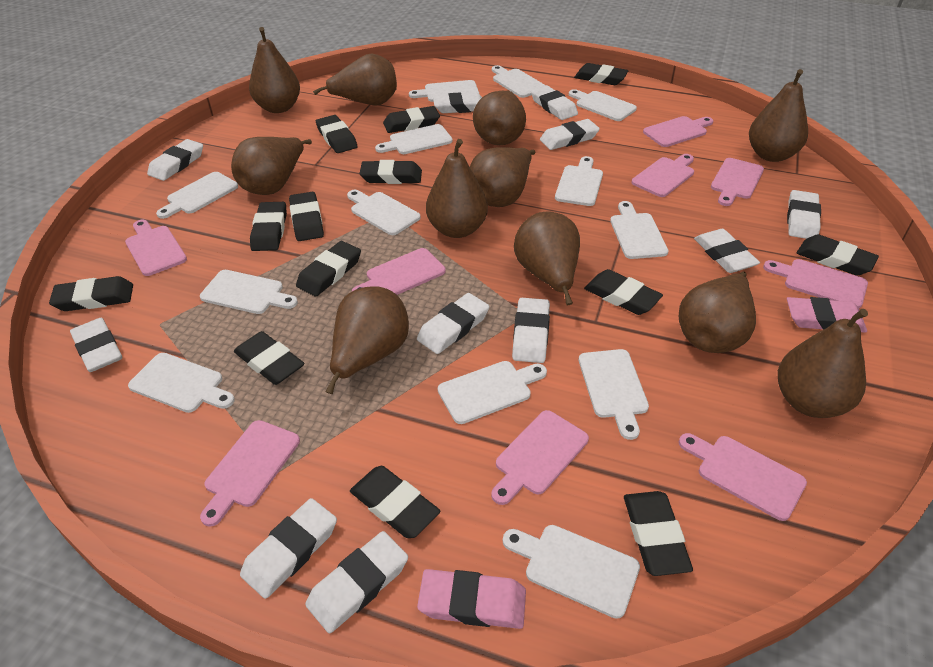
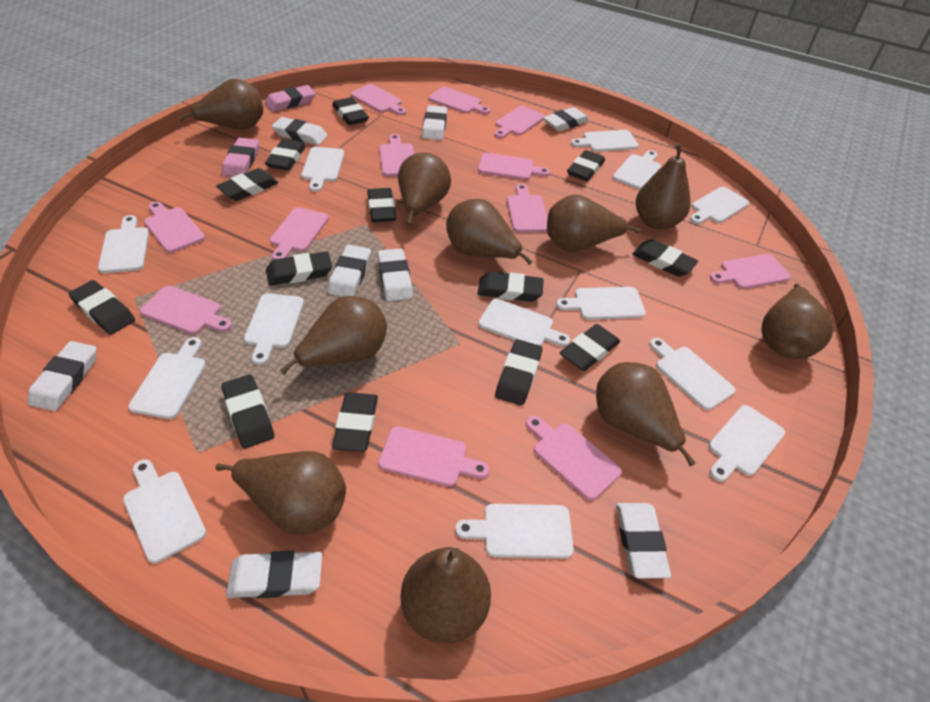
brown pear: [231,137,312,195] [249,27,300,113] [313,53,397,106] [326,286,409,394] [426,139,488,238] [470,147,535,207] [473,91,526,145] [514,211,580,305] [679,272,756,353] [749,69,808,162] [778,309,868,418] = 11 -> [178,79,263,130] [215,451,346,535] [279,296,387,375] [398,152,451,225] [401,547,491,643] [446,199,533,265] [547,194,641,252] [596,362,696,466] [636,143,691,230] [761,283,833,359] = 10
pink cutting board: [125,220,187,276] [200,420,300,527] [352,248,446,295] [491,410,589,505] [631,154,694,197] [643,116,713,147] [679,433,807,521] [711,158,764,206] [763,259,868,309] = 9 -> [140,286,232,334] [144,202,205,253] [270,207,329,260] [351,84,406,115] [378,426,489,487] [379,134,414,176] [429,87,490,114] [478,152,550,180] [494,106,545,138] [507,184,548,233] [526,416,622,501] [710,254,791,289] = 12
white eraser: [70,318,123,372] [147,139,203,181] [240,498,337,599] [305,531,408,633] [417,293,489,354] [433,92,482,113] [512,298,550,363] [531,85,578,120] [540,119,600,150] [694,229,760,273] [787,190,821,239] = 11 -> [28,341,97,411] [226,551,322,598] [272,117,328,145] [328,245,371,296] [378,248,413,301] [422,105,447,140] [543,107,589,132] [616,503,671,579] = 8

